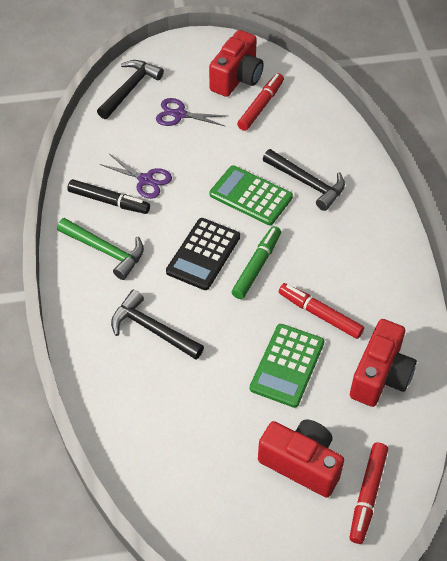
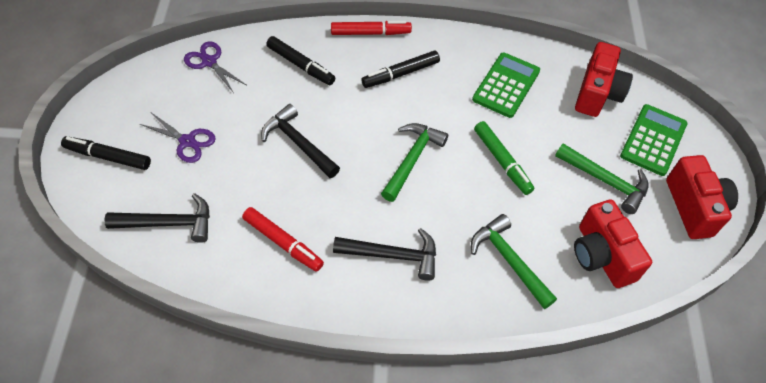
black calculator: [166,218,240,290] = 1 -> none = 0
black marker: [68,179,150,214] = 1 -> [61,136,151,170] [266,36,335,85] [361,50,440,88] = 3
green hammer: [57,218,144,280] = 1 -> [381,123,448,202] [471,214,557,309] [555,143,649,214] = 3
red marker: [237,73,284,131] [279,283,364,339] [349,443,388,544] = 3 -> [242,207,324,272] [331,21,412,35] = 2

